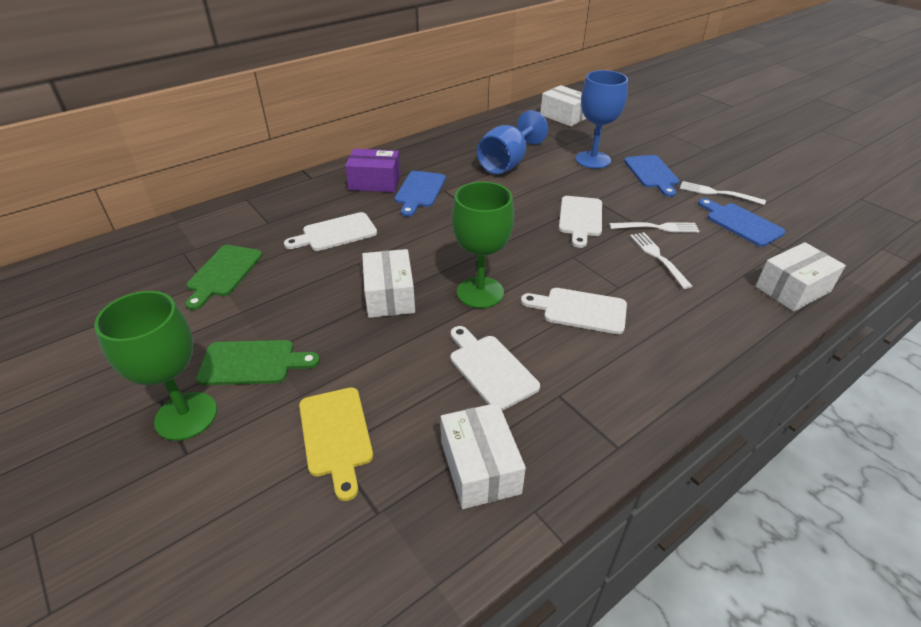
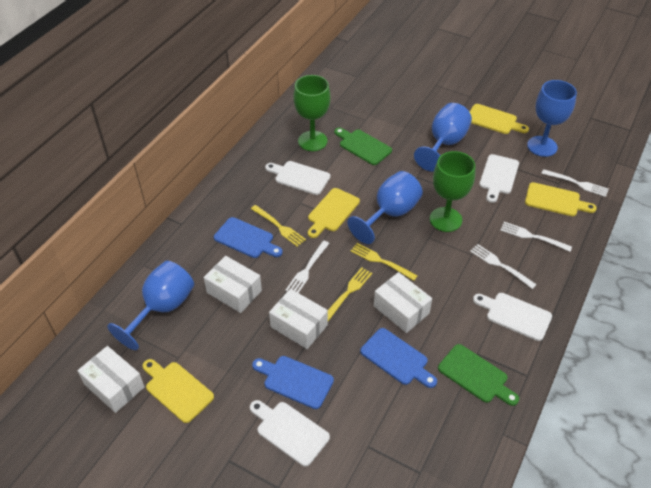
blue goblet: [477,110,548,174] [576,70,628,169] = 2 -> [107,261,194,350] [348,171,423,244] [414,103,472,172] [527,80,577,157] = 4
purple box: [345,149,401,192] = 1 -> none = 0
white fork: [609,222,699,233] [630,232,693,289] [680,181,766,205] = 3 -> [285,240,330,293] [470,244,537,289] [500,222,572,252] [541,169,609,197] = 4
yellow cutting board: [299,387,373,501] = 1 -> [142,359,214,423] [308,188,360,238] [470,104,529,134] [525,182,597,216] = 4
yellow fork: none = 0 -> [251,205,306,247] [328,267,372,321] [350,243,418,281] = 3

